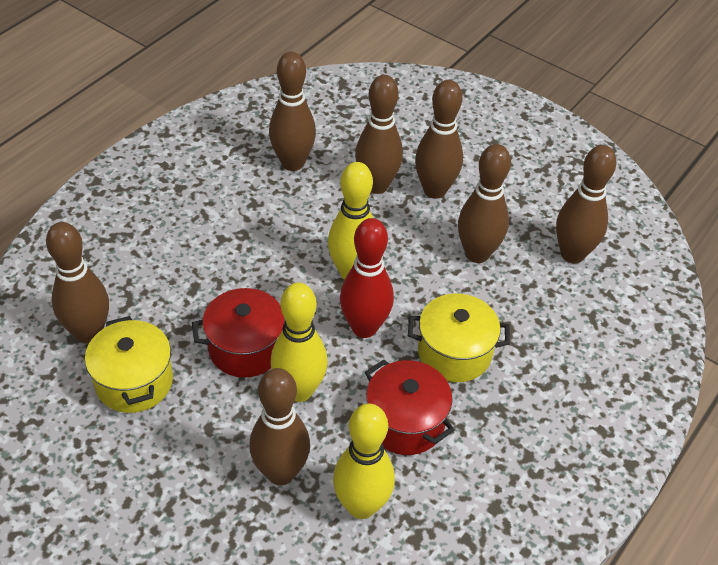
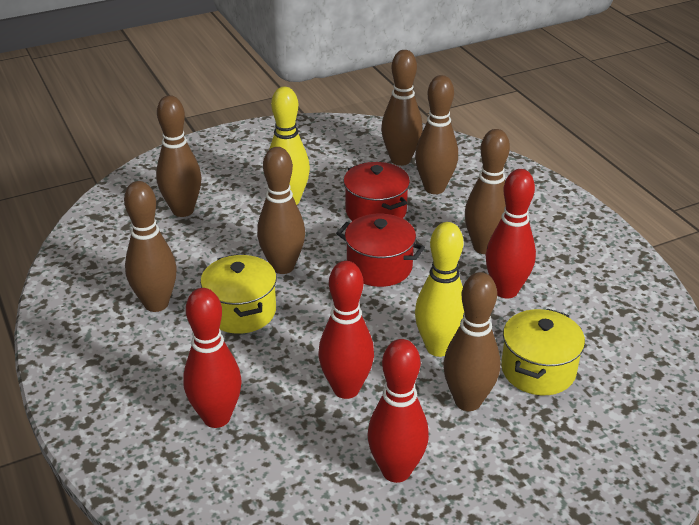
red bowling pin: [340,218,394,338] = 1 -> [183,288,241,428] [319,261,374,399] [367,339,429,483] [486,169,536,299] = 4
yellow bowling pin: [271,282,328,402] [328,162,373,280] [333,403,395,519] = 3 -> [269,87,310,205] [415,222,464,357] = 2

